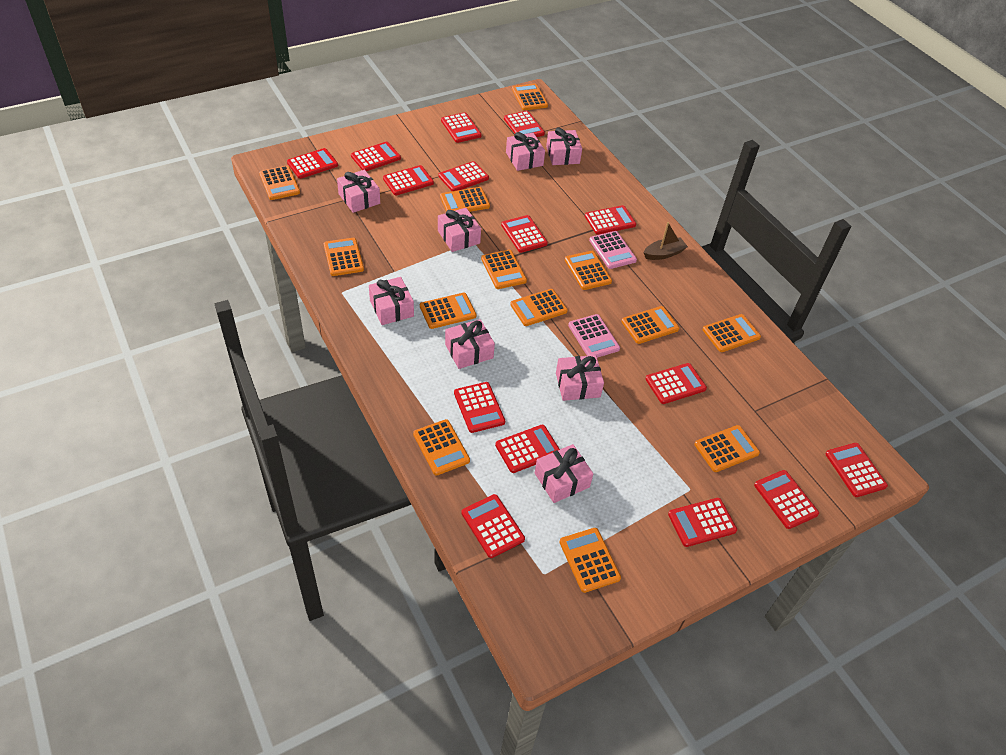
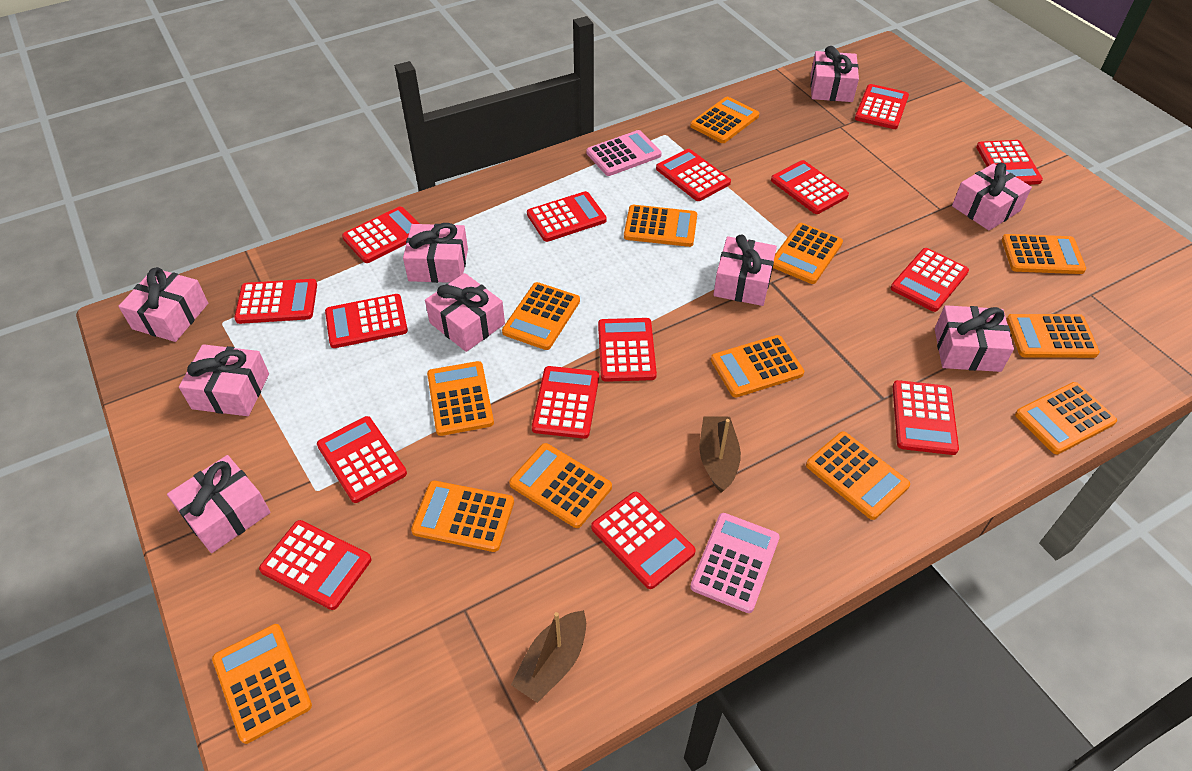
brown boat: [644,222,688,260] = 1 -> [511,610,586,703] [700,417,741,493] = 2
pink gift: [337,170,380,213] [369,277,414,325] [438,208,481,252] [445,319,495,369] [506,132,545,171] [535,444,593,503] [546,127,582,165] [556,355,604,401] = 8 -> [119,267,208,342] [167,455,271,553] [179,344,269,416] [403,223,468,283] [425,273,505,352] [713,235,777,306] [810,46,859,102] [935,305,1014,372] [952,163,1032,230] = 9

